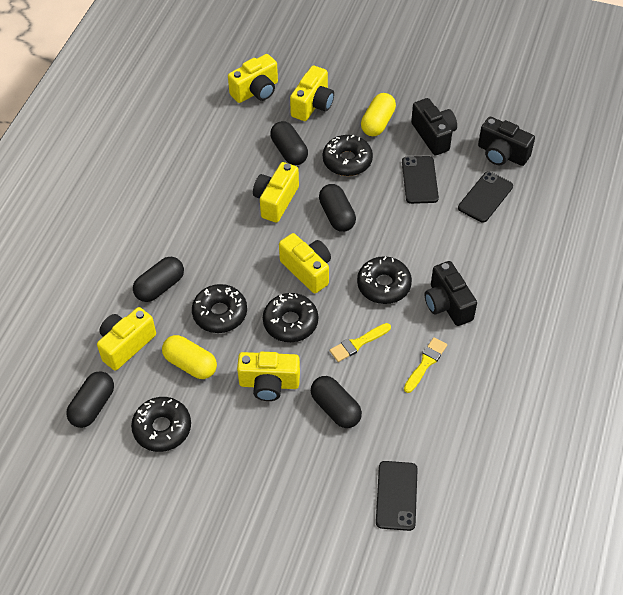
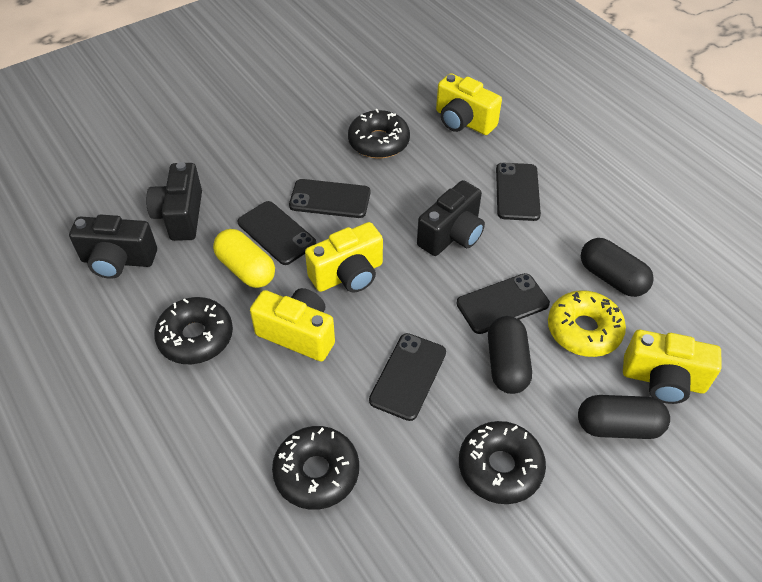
black capsule: [66,371,114,428] [133,257,184,302] [270,121,308,165] [311,376,362,428] [319,184,356,232] = 5 -> [488,316,532,394] [578,395,670,439] [581,238,654,297] = 3
black donut: [131,397,191,452] [192,284,247,333] [263,293,318,342] [323,135,373,176] [357,256,412,304] = 5 -> [154,297,233,364] [272,426,359,510] [348,109,410,158] [459,421,546,504] = 4
black phone: [376,461,418,531] [402,156,439,204] [458,171,513,223] = 3 -> [238,201,316,265] [289,179,370,218] [369,333,446,421] [456,273,550,334] [496,163,541,221] = 5
yellow brush: [330,323,391,362] [404,337,447,393] = 2 -> none = 0
yellow camera: [97,307,156,371] [228,54,278,103] [237,352,300,401] [253,162,299,223] [279,233,331,293] [290,66,334,121] = 6 -> [250,288,335,362] [305,222,383,293] [436,73,502,135] [623,330,721,404] = 4
yellow capsule: [162,335,217,379] [361,93,396,136] = 2 -> [213,229,275,288] = 1
yellow donut: none = 0 -> [548,290,626,357] = 1

